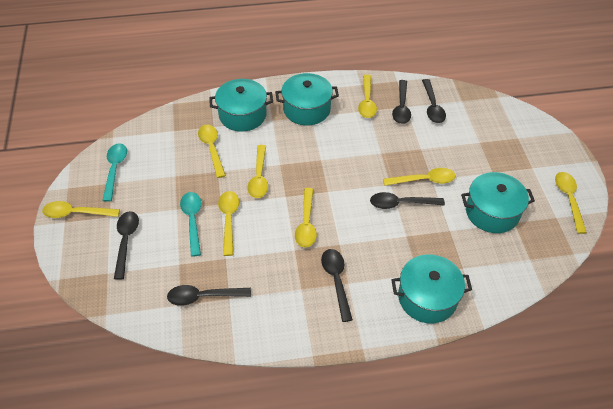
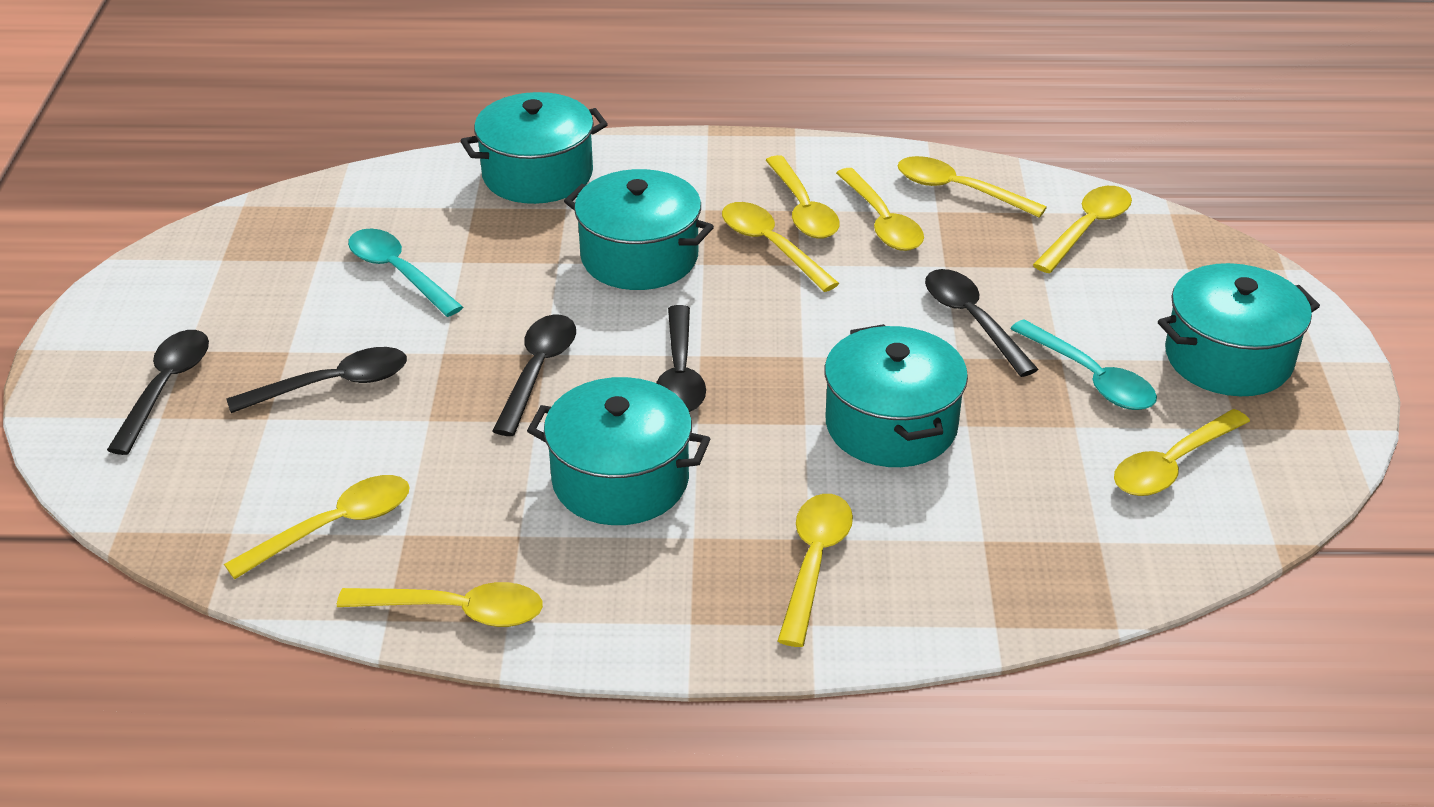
black spoon: [114,211,139,280] [167,285,251,306] [321,249,353,322] [370,192,445,209] [392,80,411,124] [422,79,446,123] = 6 -> [107,330,209,455] [226,347,407,413] [492,315,576,436] [656,305,706,412] [925,269,1039,377] = 5
turquoise pot: [209,79,273,132] [275,73,339,125] [391,254,472,324] [461,172,535,233] = 4 -> [460,92,608,204] [527,377,710,525] [564,169,714,290] [824,324,968,467] [1158,263,1320,396] = 5
yellow spoon: [42,201,120,218] [198,125,226,178] [218,191,239,256] [247,145,268,198] [295,188,317,248] [358,74,377,118] [383,168,456,186] [555,172,587,234] = 8 -> [224,475,410,579] [337,582,543,627] [722,202,840,292] [765,155,840,239] [778,494,853,647] [836,168,924,251] [897,156,1047,218] [1033,186,1132,273] [1114,409,1250,496] = 9

